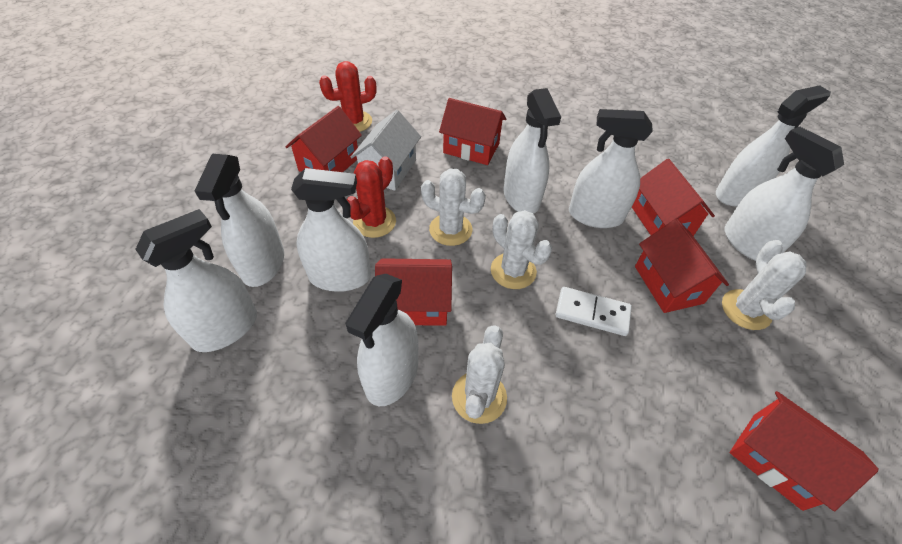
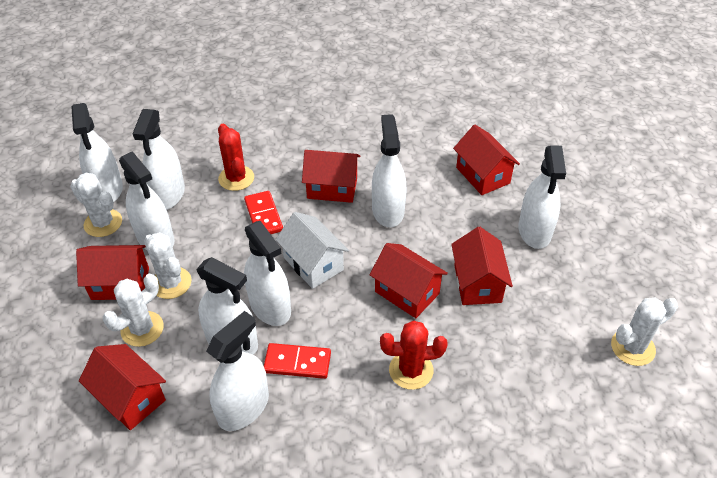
red domino: none = 0 -> [244,191,283,234] [264,343,331,379] = 2
white domino: [556,287,632,336] = 1 -> none = 0

